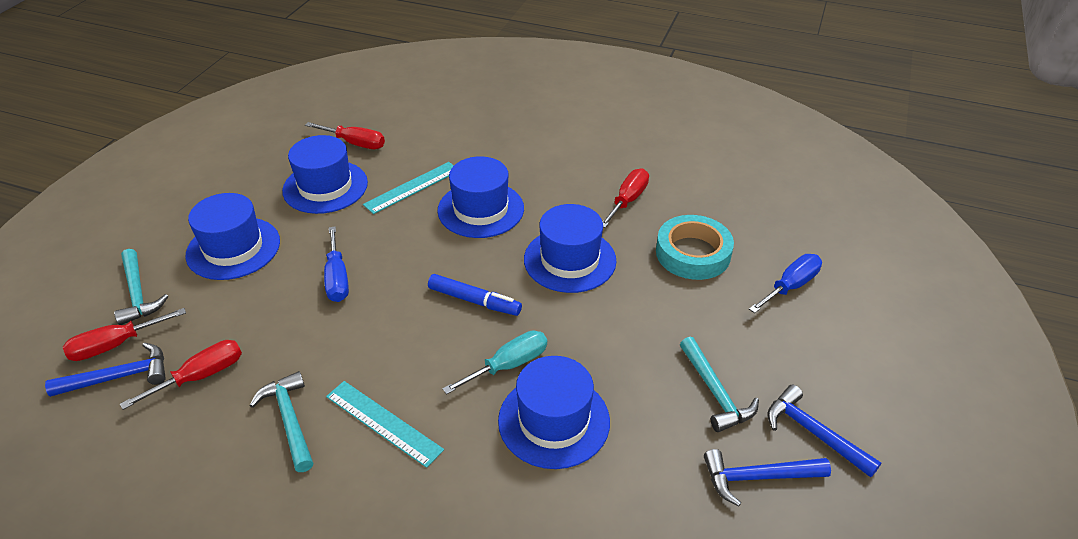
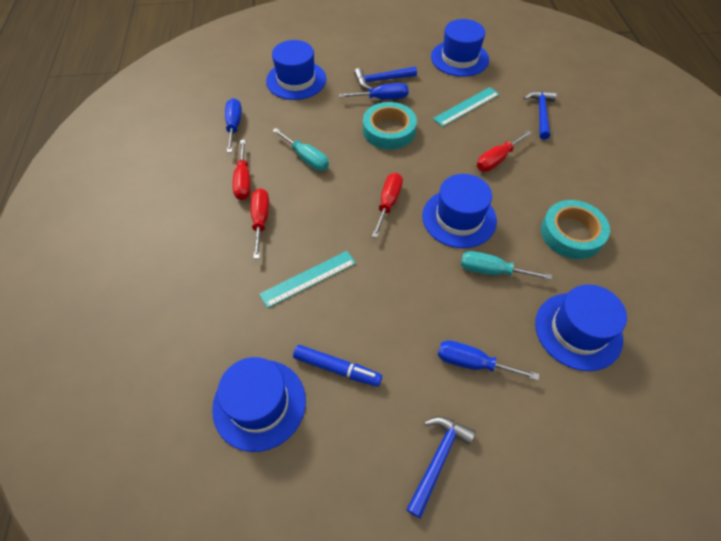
blue screwdriver: [324,227,349,302] [749,254,822,313] = 2 -> [225,98,242,153] [339,83,409,99] [438,340,539,380] = 3
turquoise hammer: [114,249,168,325] [249,371,313,472] [680,337,759,432] = 3 -> none = 0
turquoise screwdriver: [442,331,547,394] = 1 -> [272,128,329,171] [461,251,552,280] = 2
turquoise tape: [656,215,734,280] = 1 -> [363,102,417,150] [541,200,610,259] = 2

